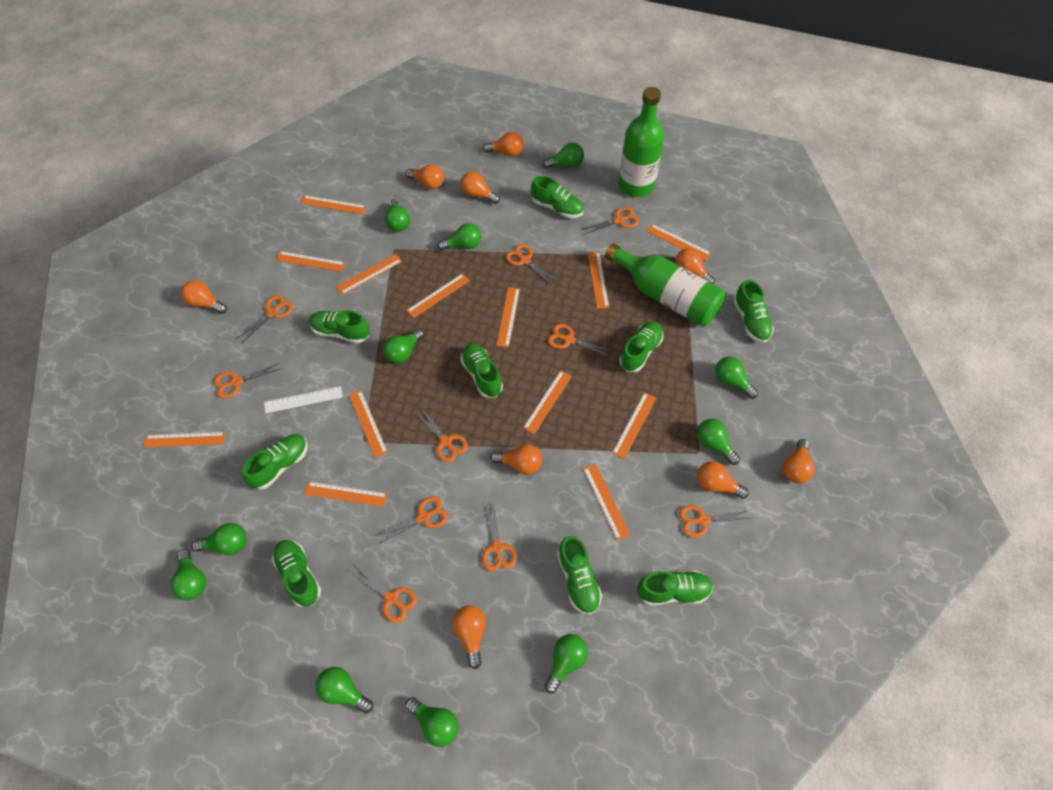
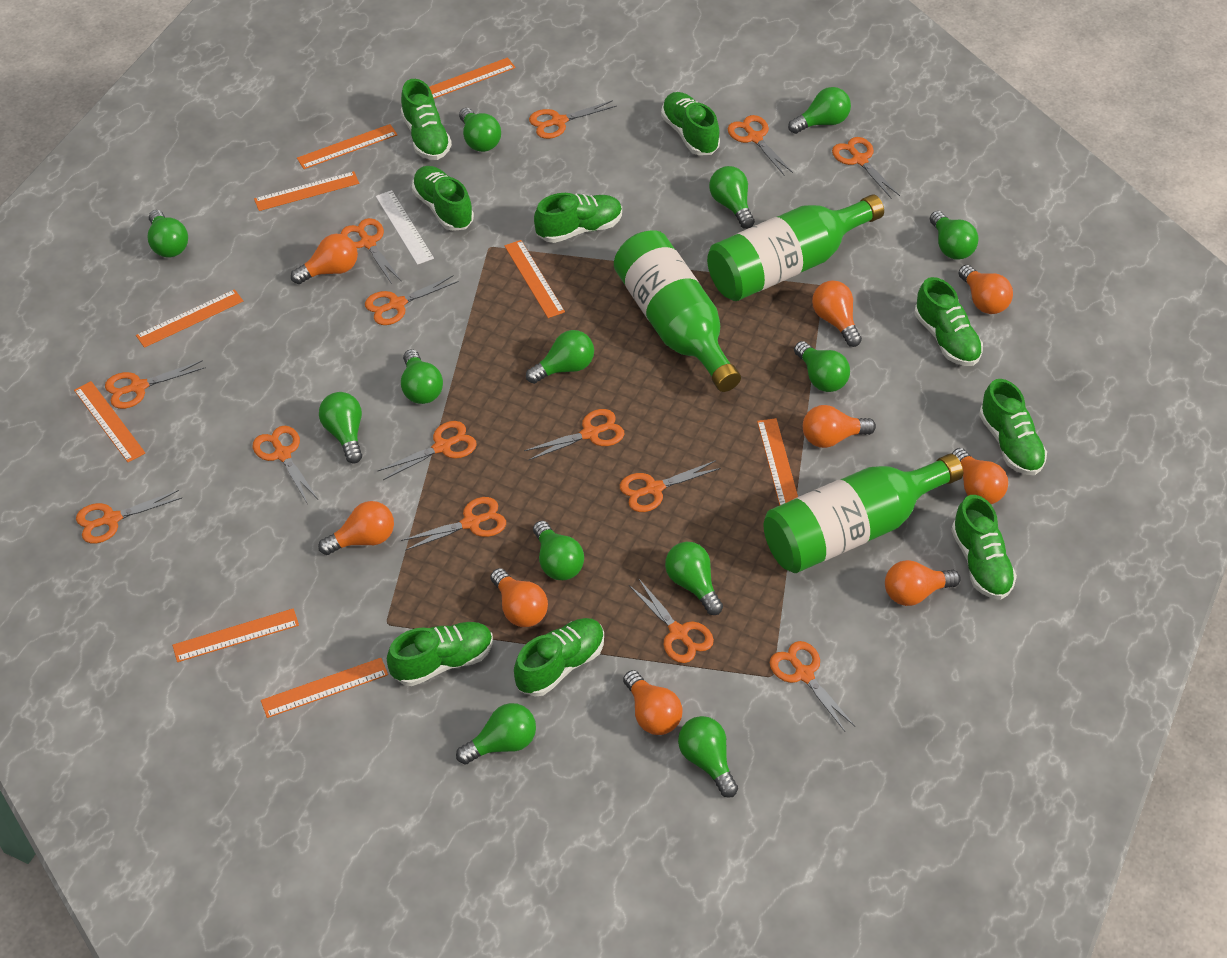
green bottle: [605,243,725,327] [618,87,665,197] = 2 -> [614,230,741,392] [707,194,884,301] [764,454,963,573] = 3
green light bulb: [170,549,206,600] [191,523,247,555] [315,667,373,714] [383,329,424,363] [385,200,410,232] [405,697,458,747] [437,223,481,251] [542,143,584,169] [544,634,588,694] [697,419,740,465] [715,356,758,399] = 11 -> [148,210,188,257] [319,392,362,464] [401,349,443,404] [456,703,536,764] [459,108,501,152] [526,330,594,384] [533,521,584,580] [665,542,723,615] [678,716,738,798] [709,166,755,229] [788,87,851,134] [794,341,850,392] [930,211,979,260] = 13
orange ruler: [143,432,225,448] [276,251,345,272] [300,195,366,214] [304,481,387,507] [337,254,402,295] [349,390,388,458] [406,273,470,318] [496,287,520,347] [523,370,572,434] [583,464,630,540] [588,252,609,309] [612,392,656,459] [646,224,712,261] = 13 -> [74,381,145,462] [136,289,243,348] [172,608,299,662] [254,171,359,211] [261,658,388,718] [297,124,397,169] [429,57,516,99] [504,240,565,318] [757,418,798,505] = 9
orange scissors: [214,363,282,398] [238,295,293,343] [350,565,417,623] [377,496,448,544] [414,408,468,462] [482,500,517,572] [506,244,557,285] [548,324,611,356] [582,207,639,234] [679,505,751,538] = 10 -> [76,490,182,543] [105,360,206,409] [253,426,318,503] [341,218,401,284] [365,275,458,325] [377,421,477,480] [401,497,506,551] [524,409,625,460] [529,100,617,139] [620,460,721,512] [629,578,714,663] [728,115,793,175] [770,641,856,731] [832,137,900,198] = 14

